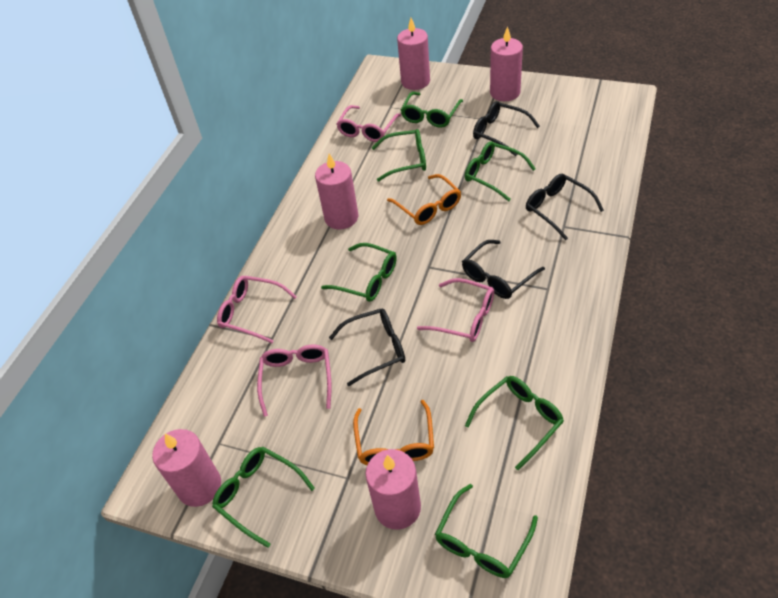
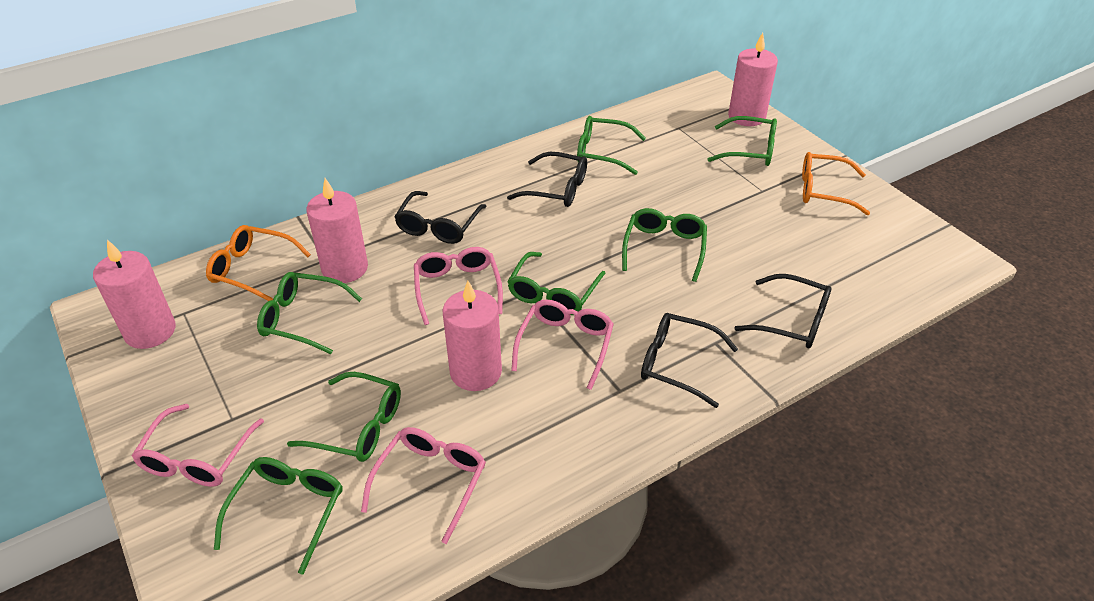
pink candle: [152,429,221,507] [315,154,358,229] [365,449,421,530] [397,18,430,90] [490,26,523,101] = 5 -> [93,240,176,349] [306,178,368,283] [443,281,502,391] [728,33,778,126] = 4

